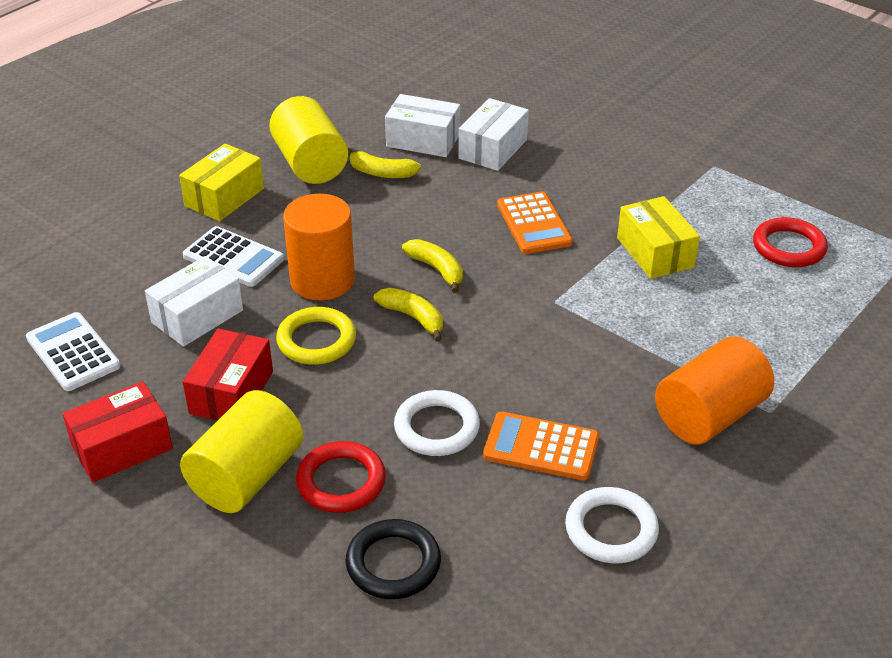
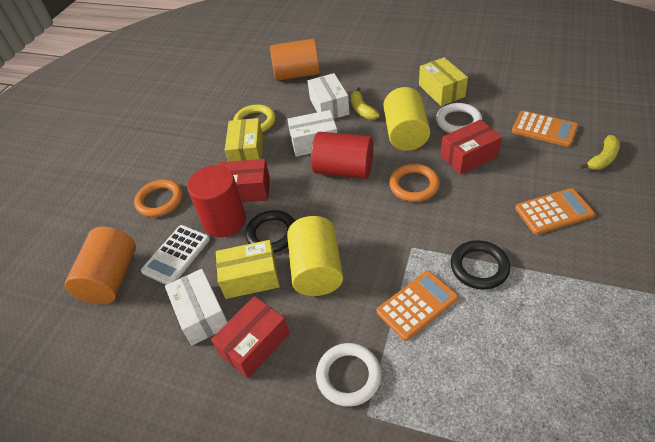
black ring: [345,519,441,599] = 1 -> [245,210,295,253] [451,240,510,290] = 2
orange calculator: [483,412,599,480] [497,191,573,254] = 2 -> [377,271,458,341] [512,111,578,147] [515,188,595,235] = 3
orange ring: none = 0 -> [134,179,183,217] [389,164,440,202] = 2
red box: [63,381,173,482] [183,328,273,421] = 2 -> [211,296,289,378] [218,159,270,203] [440,120,502,175] = 3
red cylinder: none = 0 -> [187,165,246,237] [311,132,374,179] = 2
red ring: [296,441,386,513] [753,217,828,267] = 2 -> none = 0
white calculator: [26,312,120,391] [183,226,284,287] = 2 -> [141,225,210,285] = 1
yellow banana: [348,148,421,178] [374,288,443,341] [402,239,463,293] = 3 -> [351,87,380,120] [580,135,620,170] = 2
yellow box: [179,144,264,221] [617,196,700,279] = 2 -> [216,240,280,299] [225,118,263,162] [419,57,468,106] = 3

